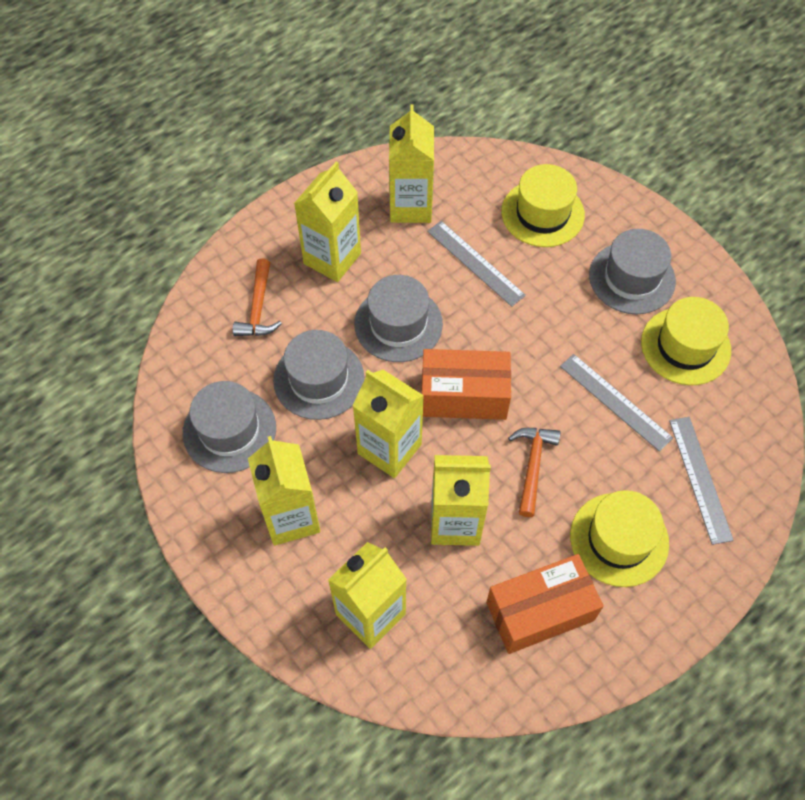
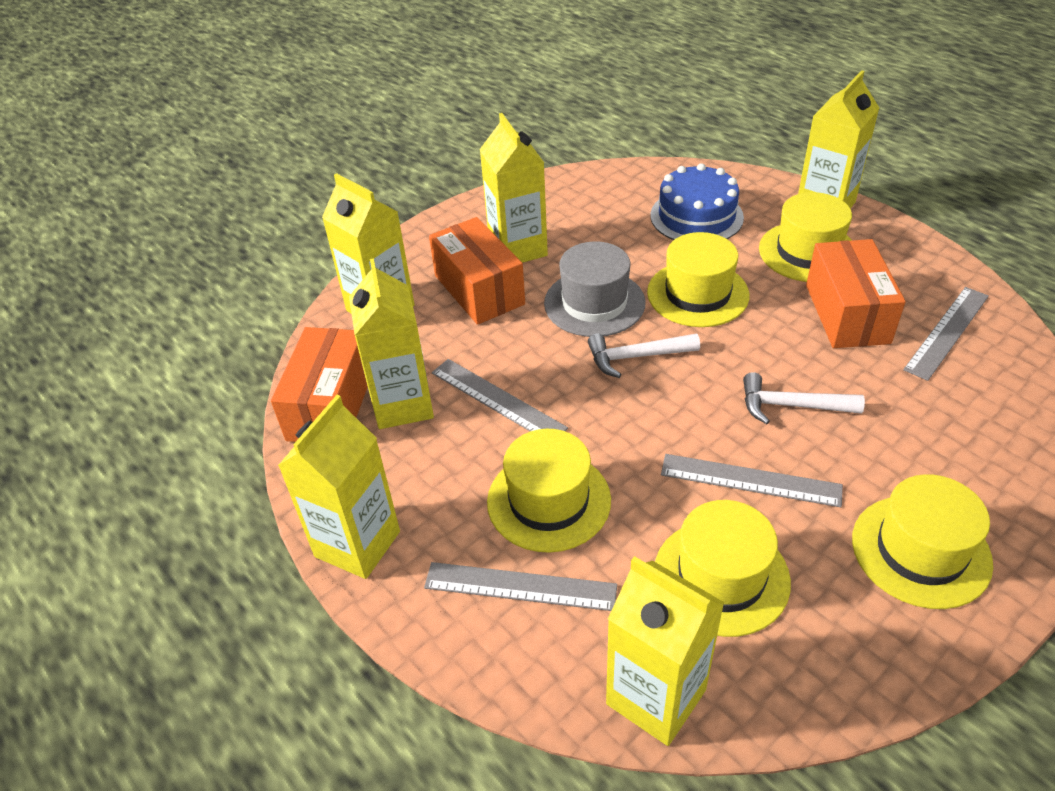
blue cake: none = 0 -> [650,163,744,240] = 1
grey hat: [183,381,276,473] [273,330,364,420] [354,275,443,362] [589,229,676,314] = 4 -> [544,241,646,337] = 1
grey ruler: [427,221,526,307] [560,354,673,452] [669,417,734,545] = 3 -> [424,562,617,611] [432,359,568,431] [661,454,843,507] [903,287,989,381] = 4
orange box: [421,349,511,420] [486,554,604,654] = 2 -> [271,327,368,442] [429,217,525,325] [806,239,906,348] = 3
orange hammer: [233,258,282,336] [508,428,560,517] = 2 -> none = 0
white hammer: none = 0 -> [588,333,700,378] [743,372,865,424] = 2
yellow hat: [501,164,585,247] [570,490,669,587] [641,297,731,385] = 3 -> [487,429,611,553] [647,232,749,327] [655,500,791,637] [759,192,852,282] [852,474,993,609] = 5

